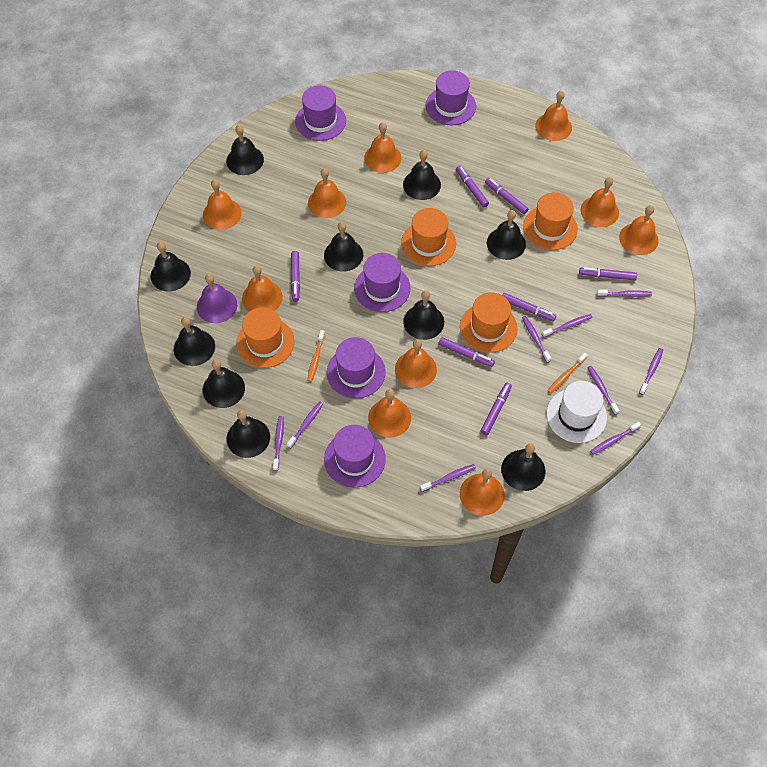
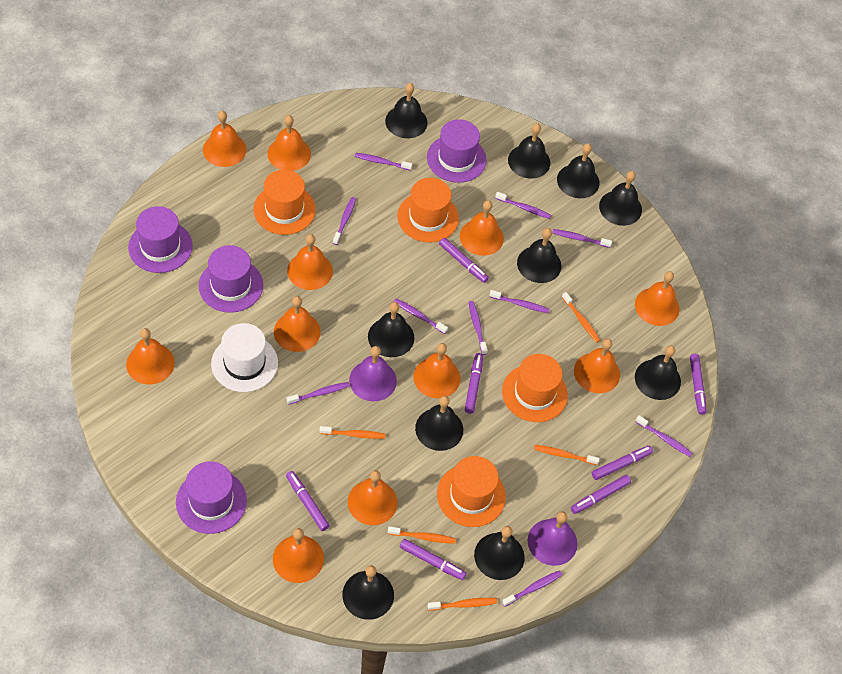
orange bell: [203,180,242,230] [242,265,283,312] [308,168,346,218] [364,122,402,173] [368,389,411,437] [395,339,437,388] [460,469,505,516] [535,90,572,141] [580,177,619,227] [619,205,659,255] = 10 -> [126,328,175,385] [203,111,246,167] [267,115,311,171] [273,528,324,583] [274,296,321,352] [287,234,333,290] [348,470,398,525] [413,343,460,398] [460,200,504,256] [574,339,620,393] [635,271,680,326] = 11
orange toothbrush: [307,330,325,382] [547,352,588,394] = 2 -> [320,426,385,439] [388,527,456,544] [428,598,497,610] [534,445,599,465] [562,292,601,343] = 5
purple bell: [197,274,237,323] = 1 -> [349,346,397,401] [528,511,577,566] = 2
purple hat: [295,85,346,141] [324,425,386,488] [327,337,386,398] [354,253,411,312] [426,70,476,125] = 5 -> [128,206,193,273] [176,461,247,534] [198,245,263,313] [427,119,487,183] = 4
purple toothbrush: [273,416,284,471] [287,401,324,449] [420,464,476,492] [522,316,551,363] [542,314,592,337] [587,366,620,415] [590,422,641,455] [597,290,652,297] [639,348,663,395] = 9 -> [287,382,350,405] [333,197,356,245] [355,153,412,171] [394,298,448,334] [469,301,488,355] [489,290,550,313] [495,192,551,219] [502,570,562,607] [552,229,612,248] [635,415,693,457] = 10

